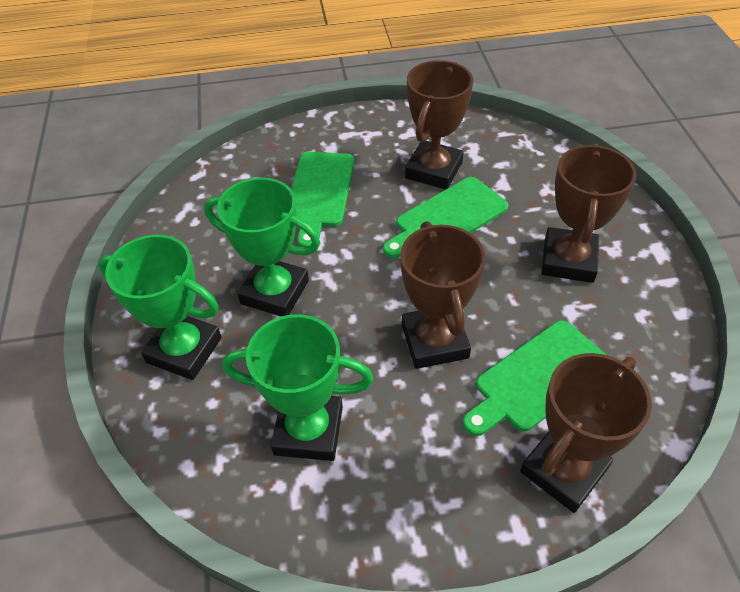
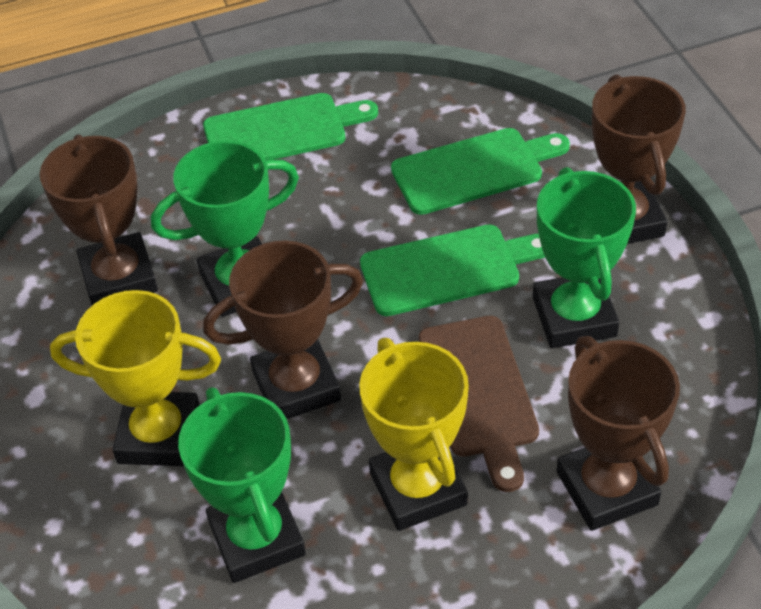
brown cutting board: none = 0 -> [419,316,539,492] = 1
yellow trophy: none = 0 -> [50,290,221,466] [359,338,469,531] = 2

